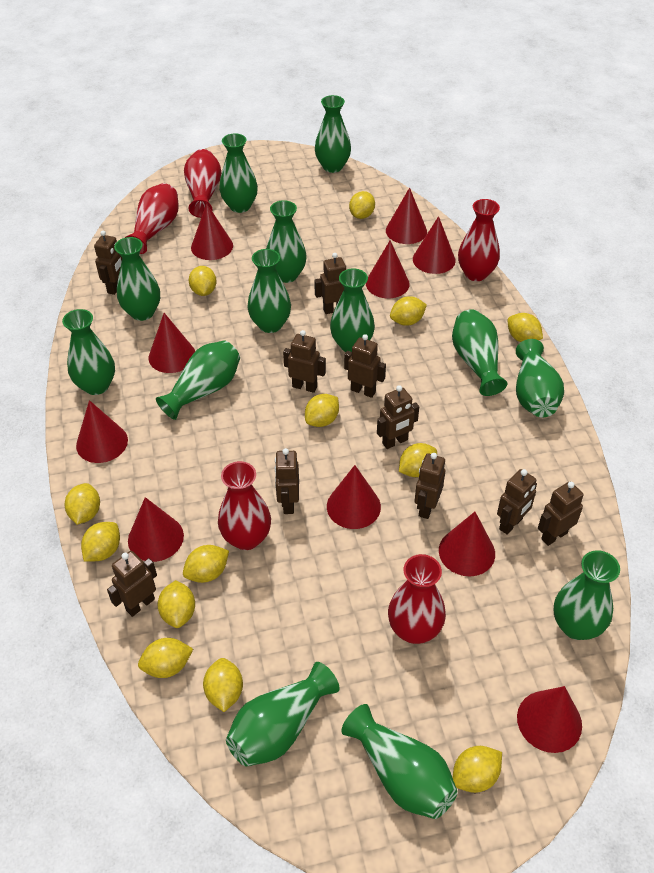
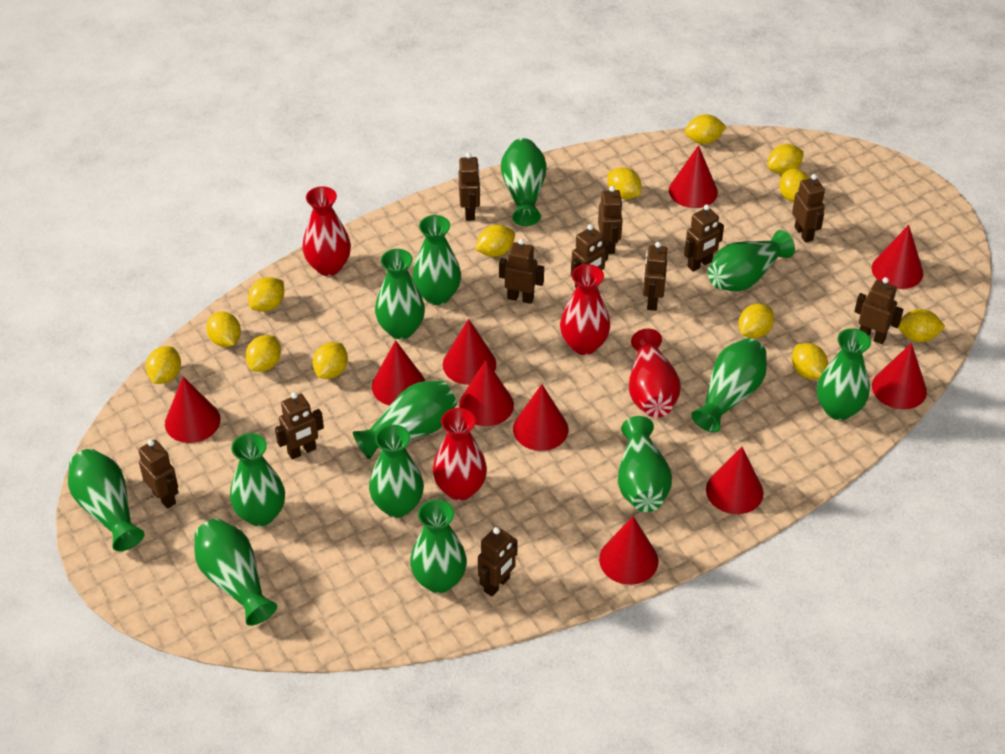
brown robot: [94,231,122,295] [107,551,157,617] [275,448,299,514] [283,330,326,393] [314,253,346,314] [344,334,386,398] [377,385,419,449] [414,453,445,519] [497,469,537,535] [538,482,584,546] = 10 -> [138,439,179,509] [275,392,324,460] [459,153,480,221] [478,526,517,596] [499,239,544,304] [571,224,609,288] [598,186,623,254] [643,242,667,311] [684,204,724,272] [792,174,825,243] [854,277,904,344] = 11
red vase: [125,183,179,254] [184,149,221,218] [218,461,271,550] [388,554,446,644] [458,199,500,281] = 5 -> [302,186,351,276] [433,408,487,501] [560,264,610,355] [629,329,680,418] = 4

